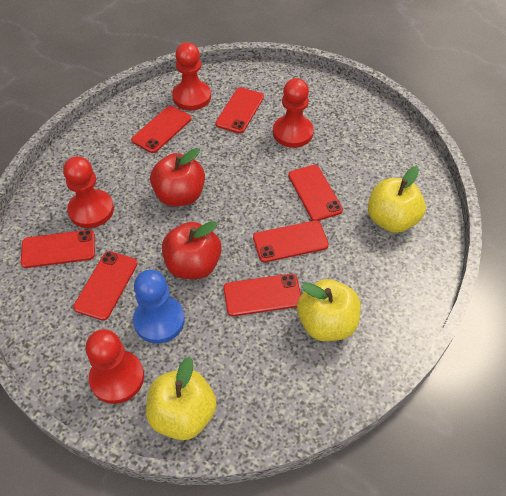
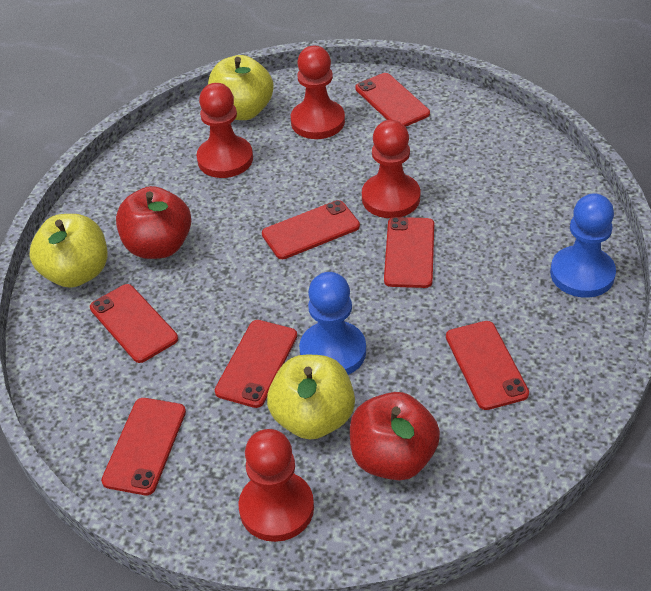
blue pawn: [133,270,185,343] = 1 -> [299,272,366,375] [550,194,616,298] = 2

